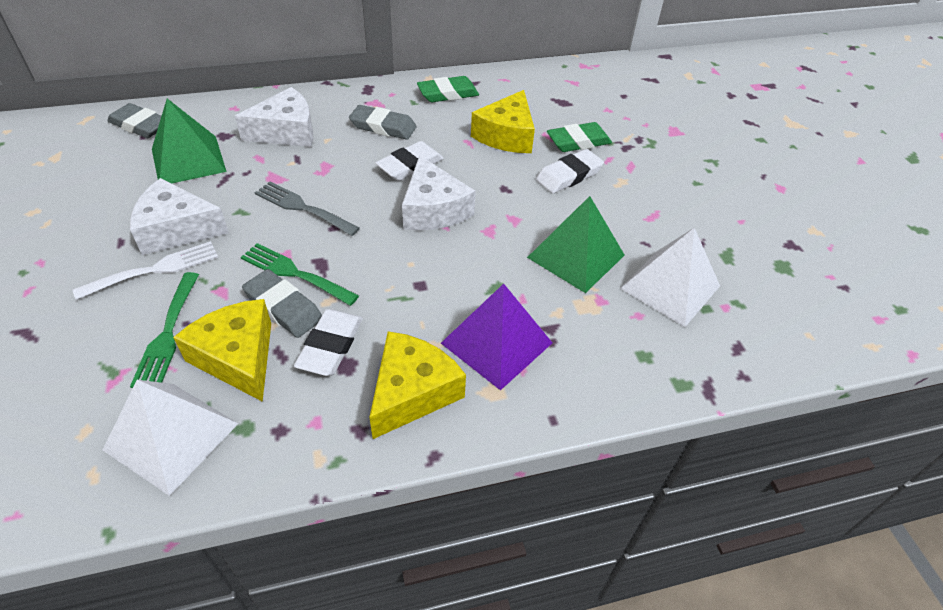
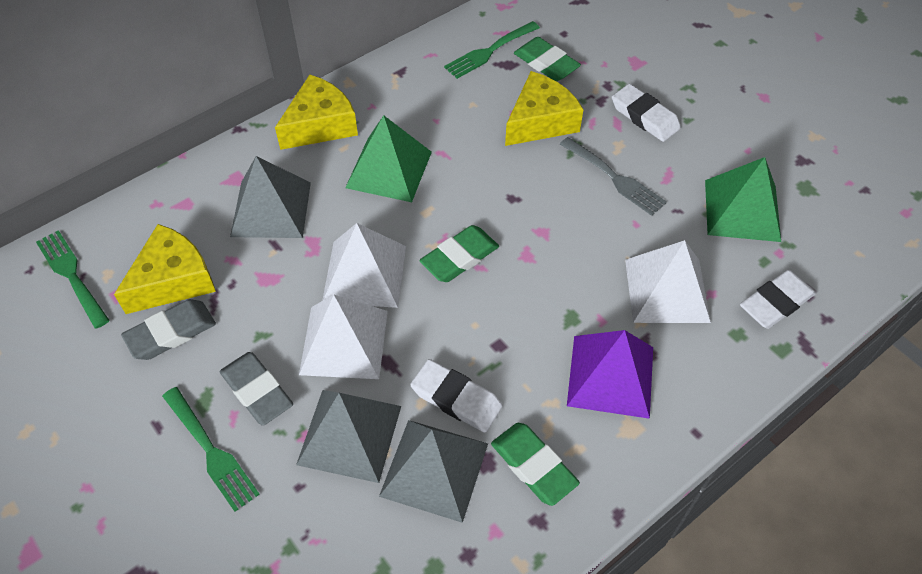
green eraser: [417,76,479,102] [547,122,612,152] = 2 -> [419,225,499,282] [491,423,580,506] [514,37,581,81] = 3
green fork: [130,272,199,388] [241,243,359,306] = 2 -> [36,230,110,329] [162,387,260,512] [444,21,540,79] = 3
grey eraser: [107,103,161,138] [242,269,322,338] [349,105,417,140] = 3 -> [121,299,216,360] [220,352,293,426] = 2
grey pyramid: none = 0 -> [230,156,311,238] [296,390,401,483] [379,420,488,523] = 3
white cheese: [130,178,229,255] [235,87,313,147] [402,155,476,230] = 3 -> none = 0
white fork: [73,241,218,300] = 1 -> none = 0
white pyramid: [103,380,239,496] [620,228,720,327] = 2 -> [299,295,388,379] [322,223,406,308] [625,240,711,323] = 3

